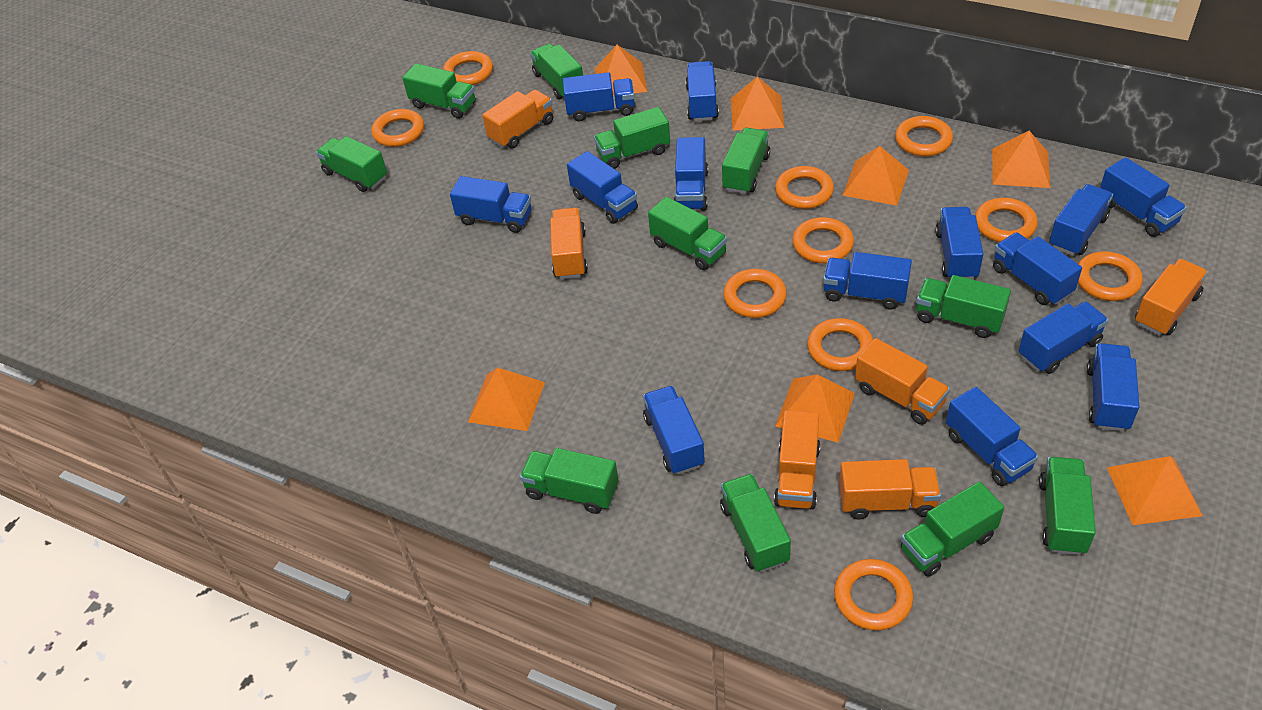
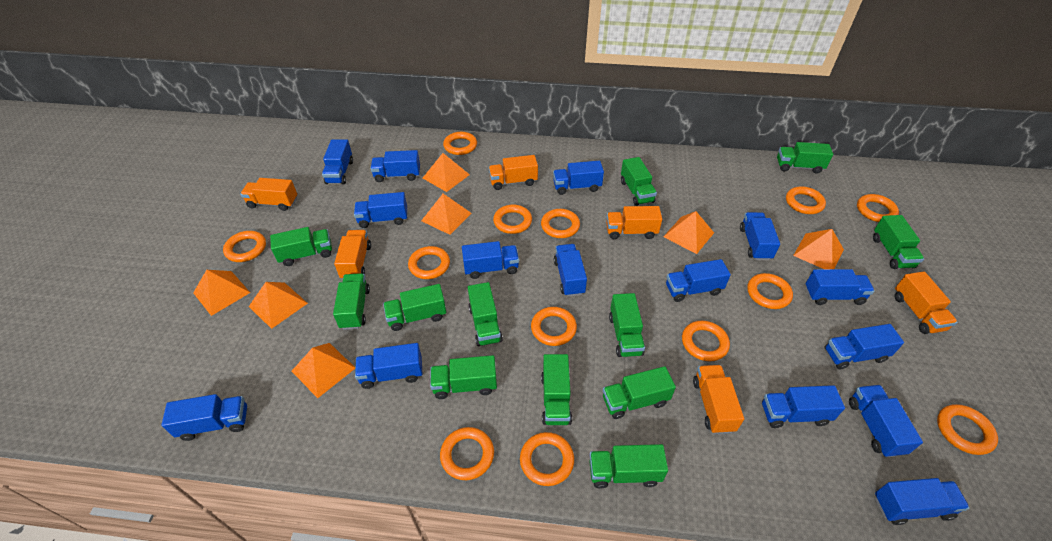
blue truck: [450,176,532,233] [563,72,635,121] [567,151,638,224] [643,386,705,475] [674,137,708,211] [685,61,719,121] [823,252,912,309] [935,207,983,280] [946,387,1038,486] [993,232,1082,305] [1019,301,1108,374] [1049,184,1113,256] [1087,343,1139,431] [1100,157,1187,237] = 14 -> [161,394,247,441] [322,139,353,184] [354,192,407,228] [355,343,422,389] [370,150,420,182] [462,241,519,279] [553,161,604,195] [554,244,587,297] [666,259,731,302] [740,212,780,260] [762,385,845,428] [806,269,874,305] [825,324,904,369] [849,385,923,458] [875,478,969,525] = 15
green truck: [316,136,387,192] [403,63,476,119] [520,448,619,514] [530,43,583,100] [594,107,670,169] [648,197,727,270] [720,474,791,572] [722,128,770,194] [901,482,1004,577] [916,275,1011,338] [1039,457,1096,555] = 11 -> [270,227,332,266] [333,273,370,330] [383,284,446,331] [430,355,497,399] [468,282,503,346] [541,354,572,425] [589,444,668,489] [603,366,676,419] [609,293,645,357] [621,157,657,206] [777,142,833,174] [873,215,924,269] = 12
orange ring: [372,109,424,147] [443,51,493,85] [723,269,787,318] [775,166,834,209] [792,217,854,263] [807,318,873,371] [834,559,913,631] [895,116,953,157] [975,198,1038,242] [1078,251,1143,301] = 10 -> [223,231,266,262] [408,246,450,279] [440,427,494,480] [443,132,477,155] [493,205,532,234] [520,432,574,486] [531,307,577,346] [541,209,580,238] [682,321,730,361] [747,273,793,309] [786,186,826,214] [857,194,899,222] [937,404,998,455] = 13

